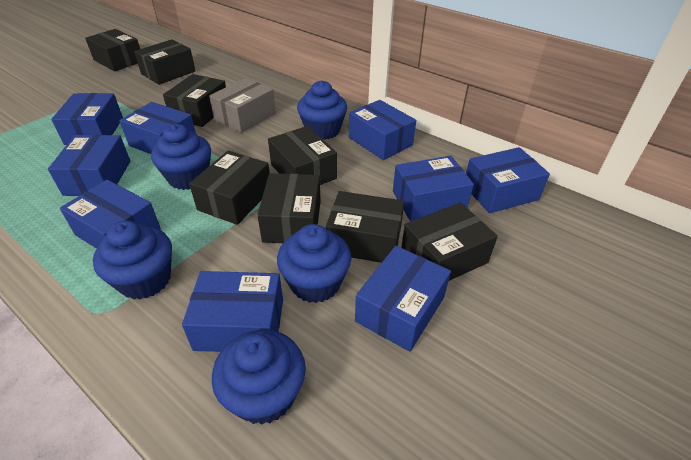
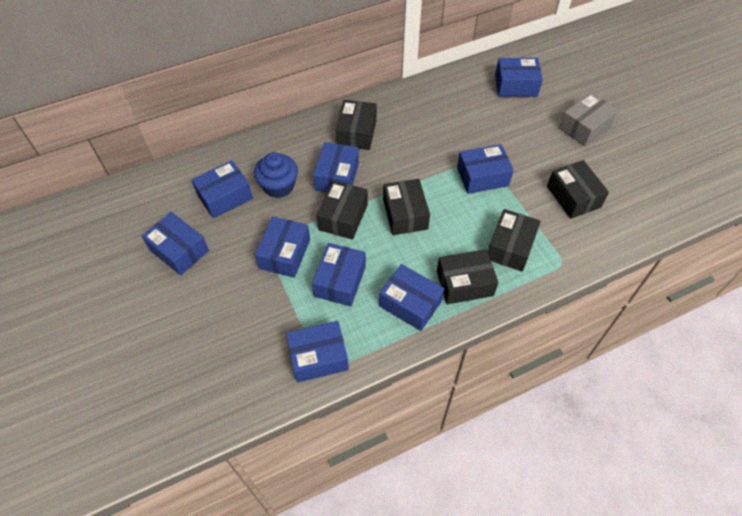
black box: [85,29,140,72] [134,39,196,85] [163,74,226,127] [189,151,270,225] [257,173,321,243] [268,126,337,185] [326,191,404,263] [401,202,498,281] = 8 -> [316,180,368,240] [336,100,377,150] [383,179,430,235] [437,249,499,304] [488,209,541,272] [547,160,609,219] = 6
blue cupcake: [93,221,172,300] [151,124,211,190] [212,330,306,425] [277,224,351,303] [297,80,347,140] = 5 -> [254,152,298,198] = 1

